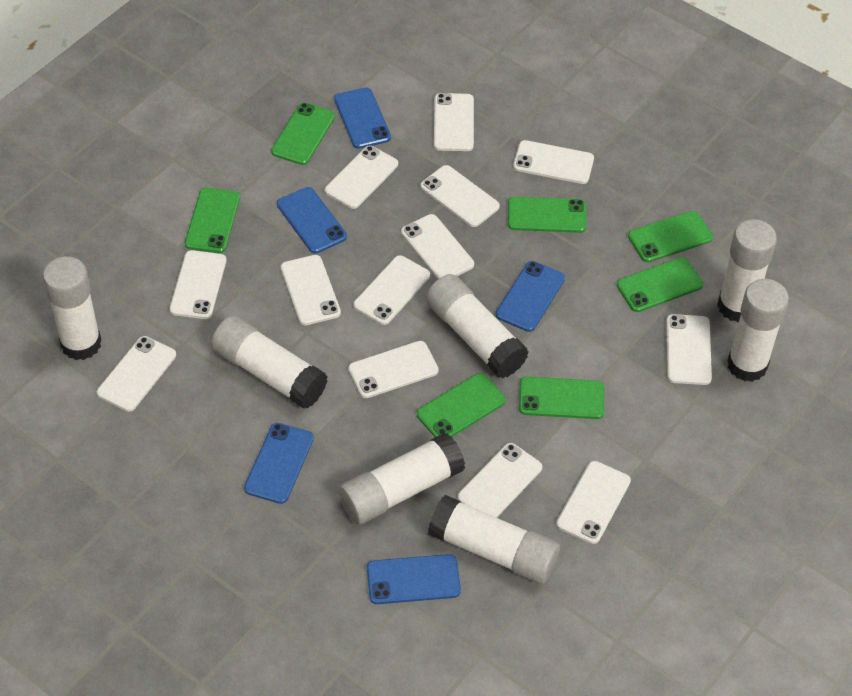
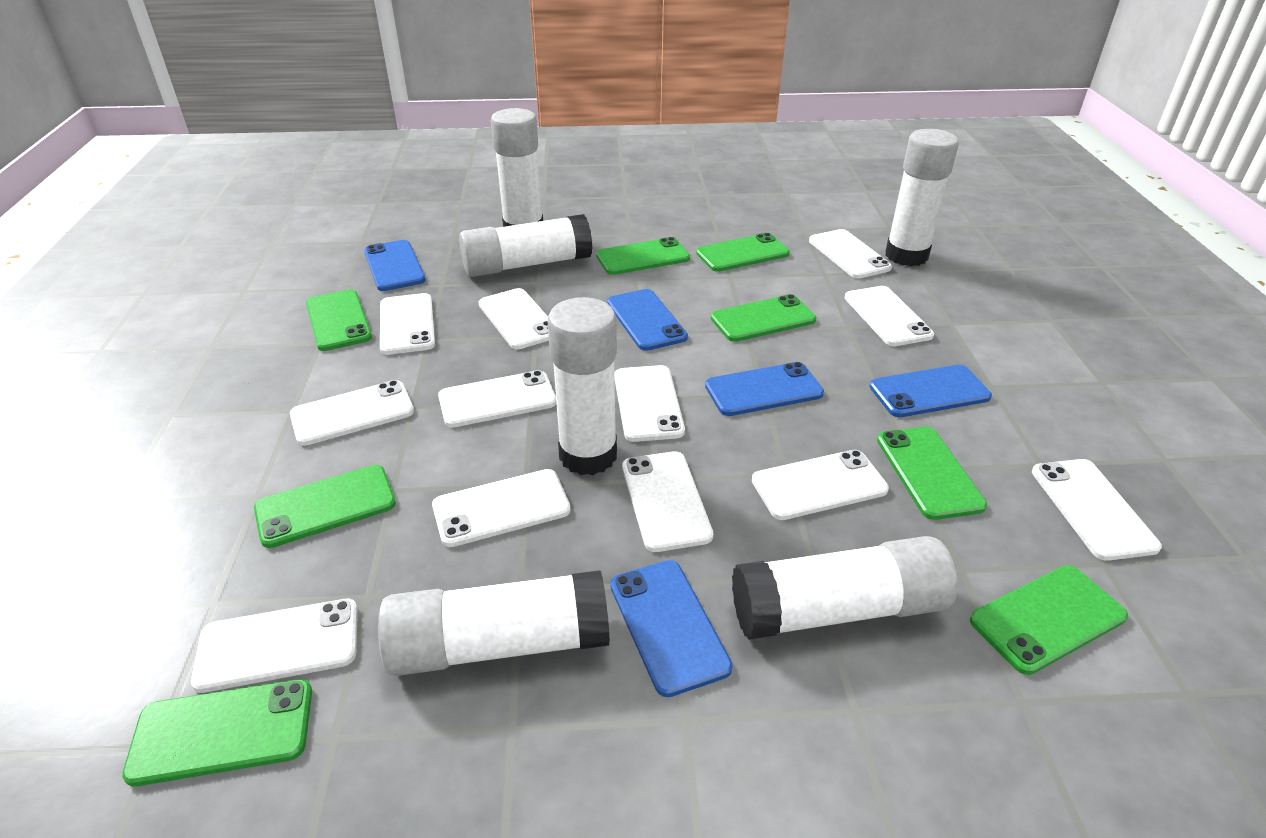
green phone: [185,188,240,253] [271,103,335,165] [417,373,506,437] [508,197,587,233] [519,377,604,419] [617,257,703,312] [628,211,713,262] = 7 -> [122,679,312,786] [254,465,396,548] [306,289,372,351] [596,237,690,275] [696,233,790,272] [711,294,816,342] [877,427,987,520] [970,565,1128,675] = 8
white glue stick: [43,256,102,360] [211,316,328,409] [338,433,465,525] [426,274,529,379] [428,495,560,584] [717,219,777,322] [727,279,789,382] = 7 -> [378,570,610,676] [459,214,593,277] [491,108,543,227] [548,297,617,475] [732,536,958,640] [885,129,959,266] = 6
white phone: [97,336,176,412] [169,250,227,319] [281,255,341,325] [325,146,398,209] [348,341,439,398] [353,255,430,325] [401,214,474,279] [420,165,500,227] [434,93,474,151] [458,443,542,518] [513,140,594,184] [556,461,631,544] [666,314,712,385] = 13 -> [191,599,358,693] [290,380,414,446] [380,293,435,355] [432,469,571,547] [438,370,556,427] [479,288,549,349] [614,365,685,442] [622,451,713,552] [752,450,889,520] [809,229,892,278] [845,286,934,346] [1032,459,1162,561] = 12

